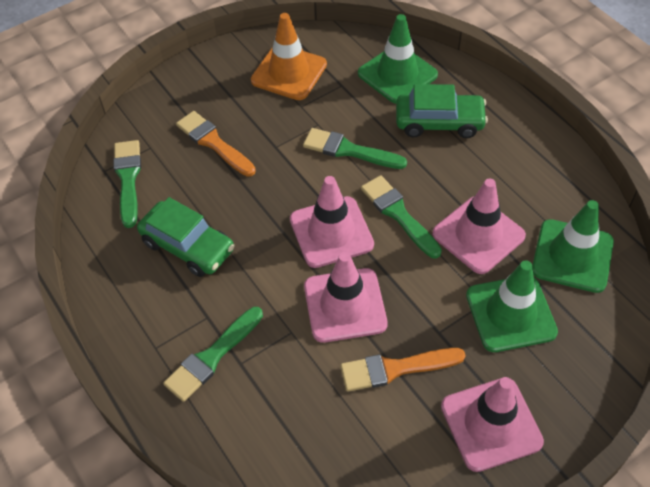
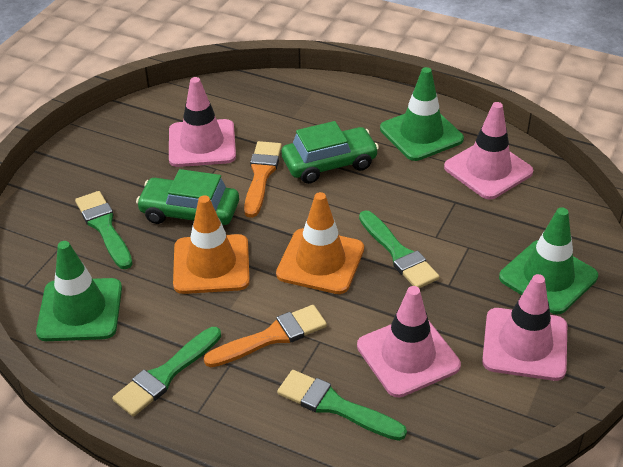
orange traffic cone: [251,13,327,100] = 1 -> [173,195,250,294] [276,192,364,294] = 2

